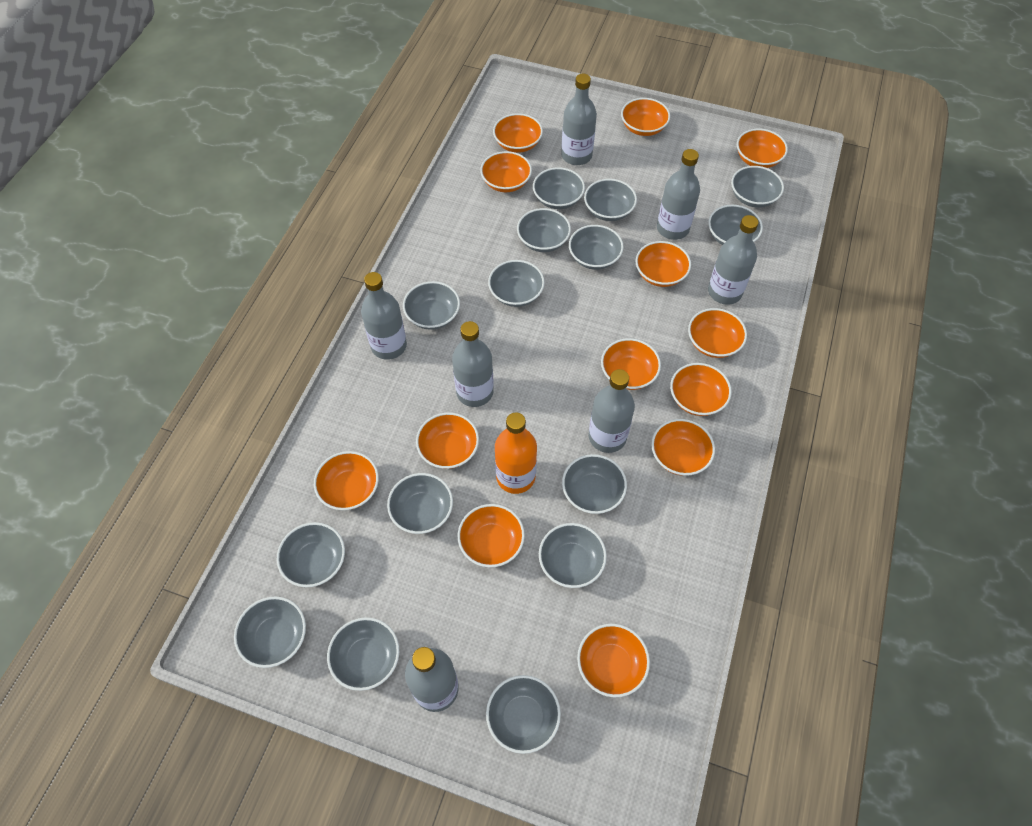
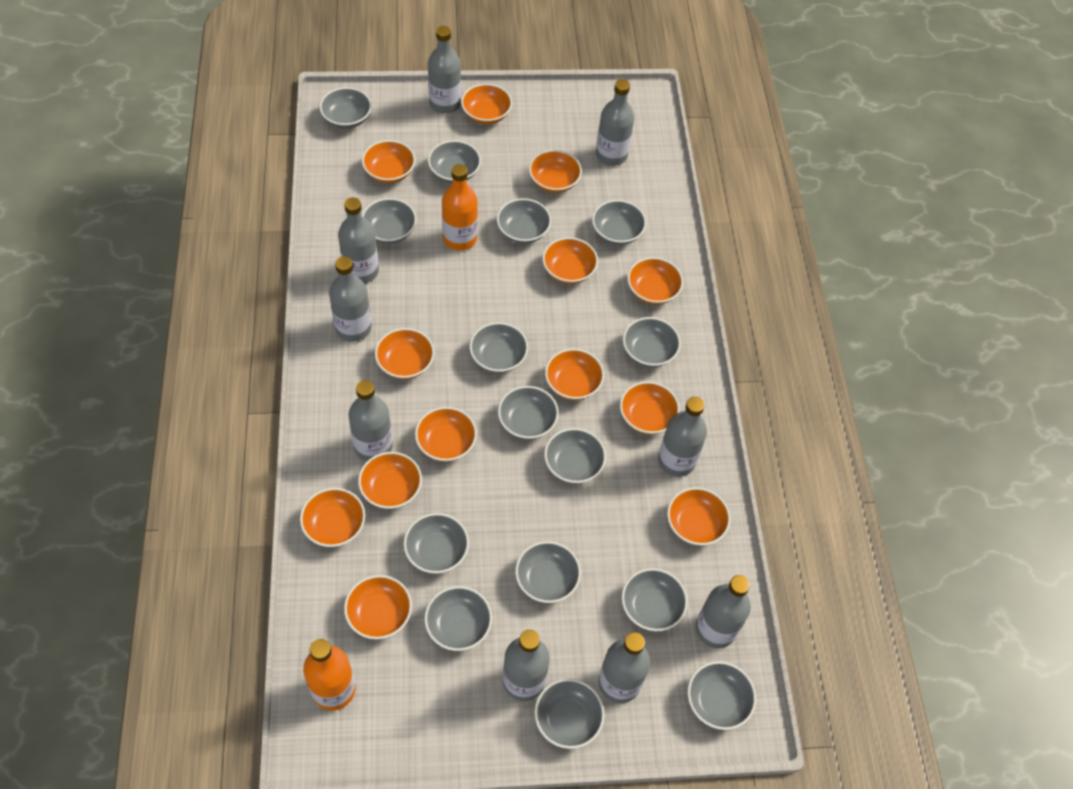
grey bottle: [361,272,407,360] [405,647,459,712] [452,321,494,407] [561,74,597,165] [588,369,635,453] [657,149,700,240] [708,215,758,305] = 7 -> [329,256,372,342] [338,197,379,283] [349,380,393,461] [428,26,461,114] [503,630,550,701] [596,79,634,166] [598,632,650,703] [658,397,707,477] [696,575,751,648] = 9
orange bottle: [495,413,537,494] = 1 -> [303,639,356,711] [442,164,478,250] = 2

